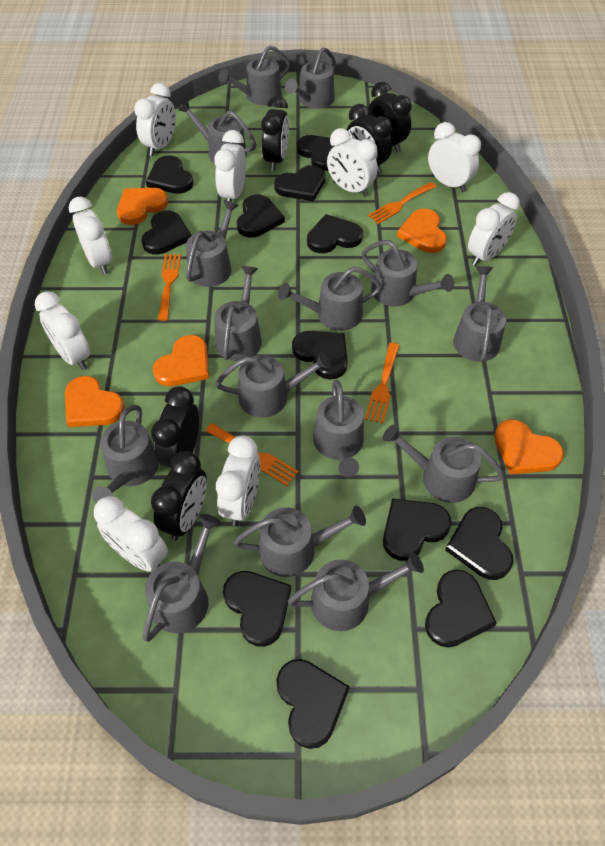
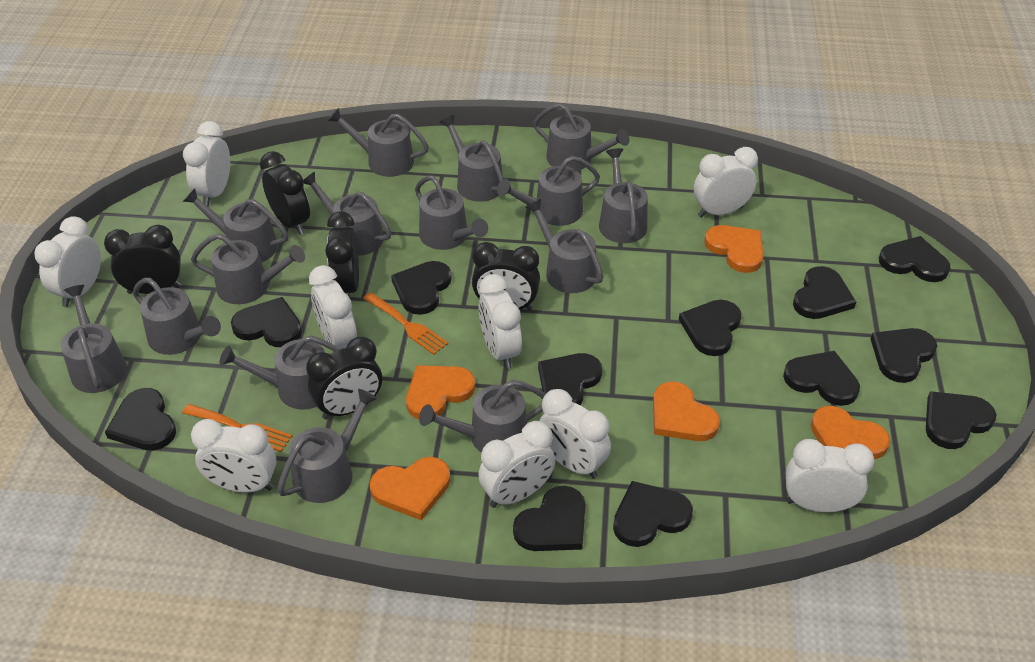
orange fork: [158,254,181,321] [205,423,299,486] [365,342,400,423] [368,182,437,224] = 4 -> [182,404,292,452] [363,292,448,355] = 2

